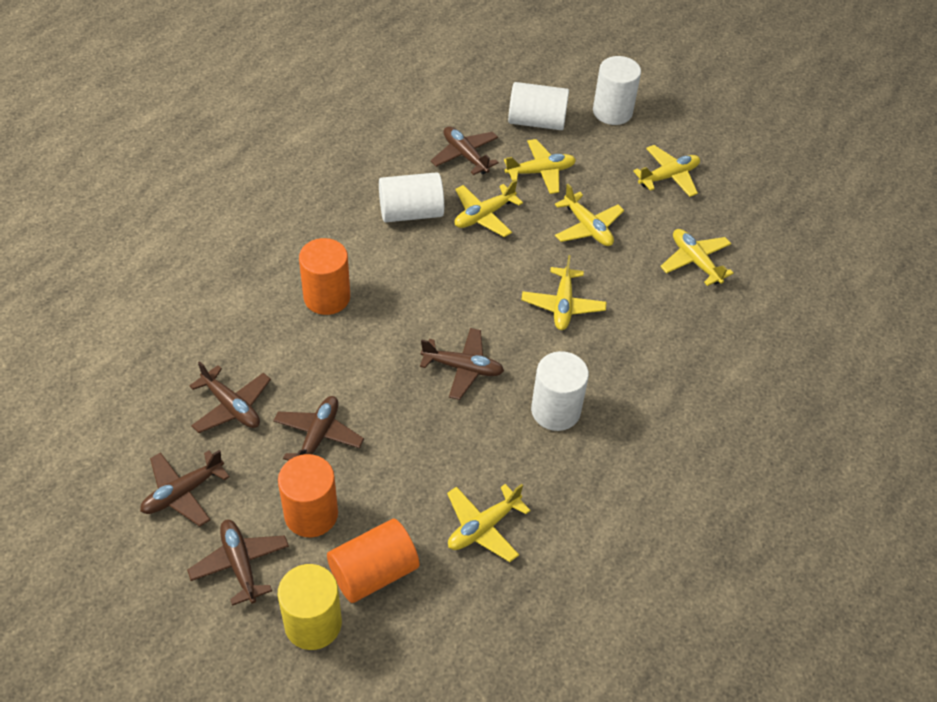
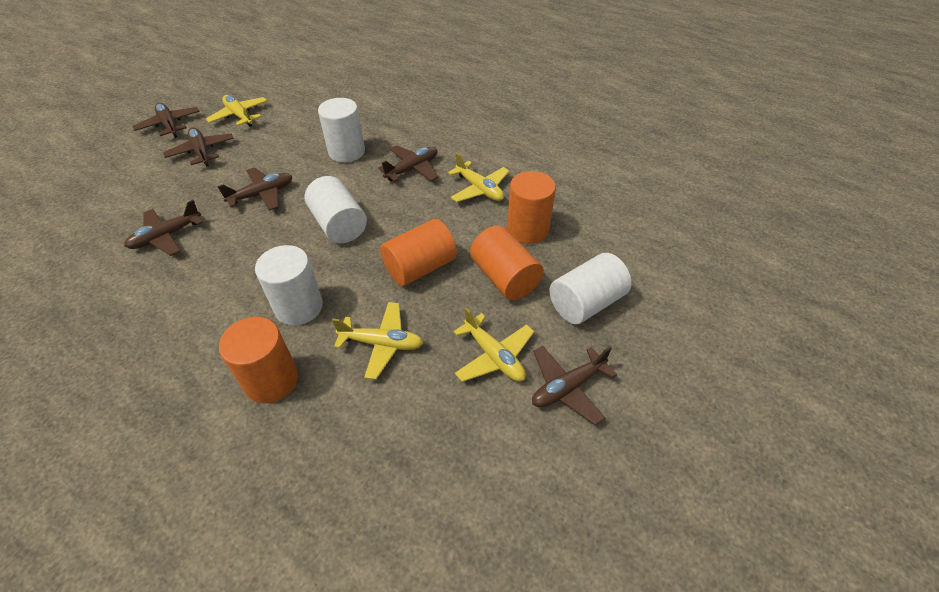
orange cylinder: [278,454,338,537] [299,238,350,315] [327,519,419,603] = 3 -> [219,317,298,403] [380,219,457,286] [470,225,544,300] [507,171,556,244] = 4
yellow cylinder: [278,564,342,650] = 1 -> none = 0
yellow plane: [447,484,531,562] [455,180,523,237] [504,139,576,194] [521,255,607,330] [555,184,624,246] [633,145,700,197] [660,229,734,286] = 7 -> [206,95,267,127] [332,302,423,380] [448,153,510,202] [453,307,534,382] = 4

